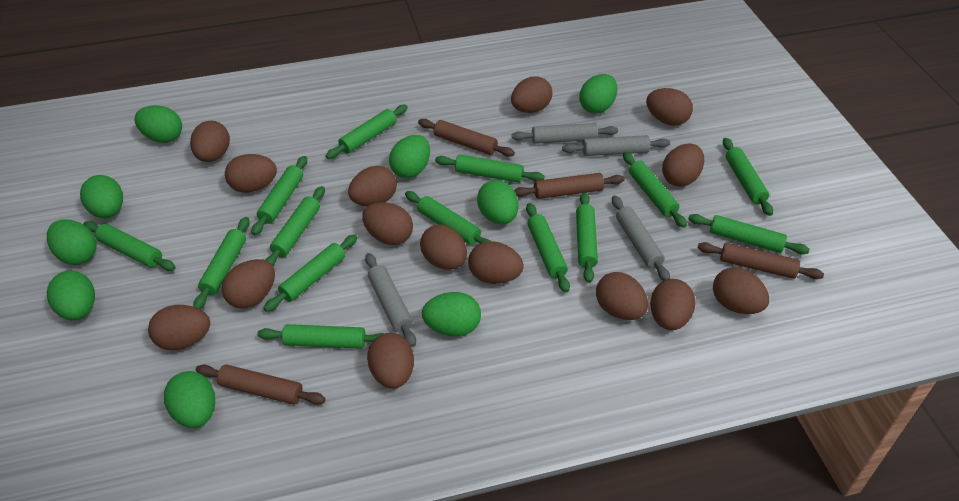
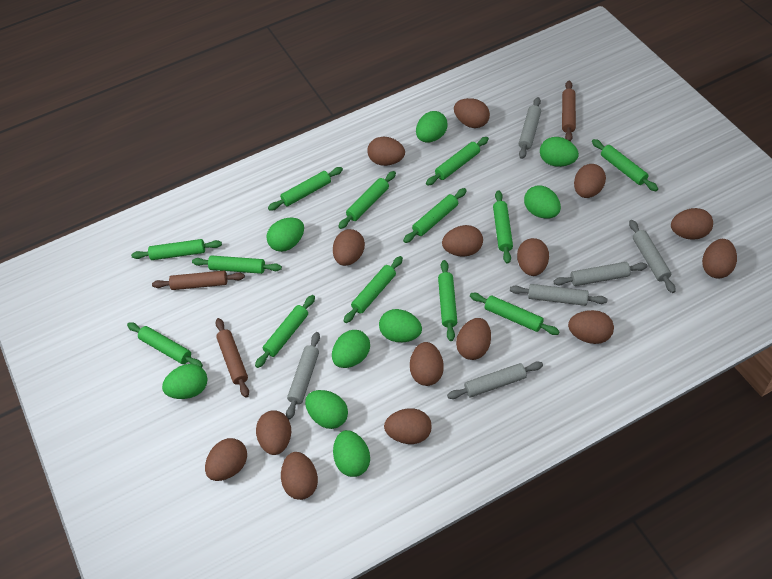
brown rolling pin: [196,365,326,405] [418,119,515,157] [514,173,624,199] [698,242,824,279] = 4 -> [152,271,245,290] [215,318,249,398] [562,81,576,141] = 3
green rolling pin: [83,221,175,271] [194,217,250,309] [252,156,307,235] [257,324,384,349] [264,234,358,312] [265,186,325,267] [326,105,408,159] [405,191,491,245] [435,155,544,183] [526,203,570,292] [576,192,598,283] [623,152,687,228] [688,214,810,254] [723,138,773,216] = 14 -> [127,322,203,367] [131,239,222,260] [192,255,282,274] [255,295,315,368] [268,167,343,211] [338,171,396,229] [343,256,403,323] [403,188,467,243] [426,137,489,186] [438,260,457,341] [470,293,560,335] [493,190,513,264] [592,139,658,191] = 13
grey rolling pin: [365,253,416,347] [511,123,618,144] [562,135,670,156] [612,196,670,280] = 4 -> [286,332,320,420] [447,362,543,399] [510,284,607,306] [519,97,541,159] [553,262,647,286] [629,220,676,293] = 6

